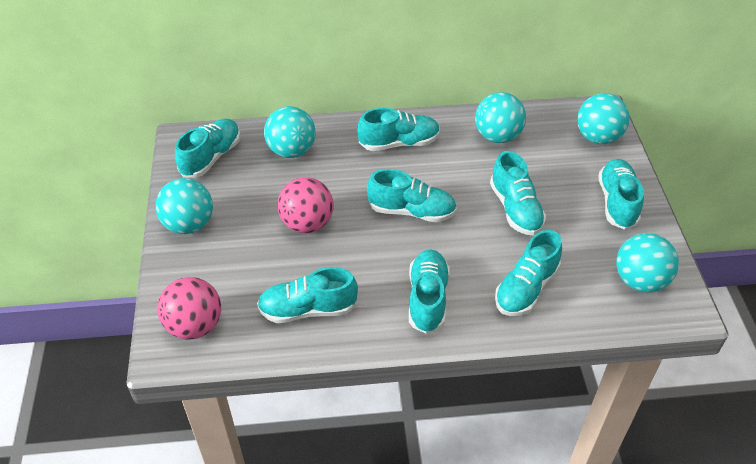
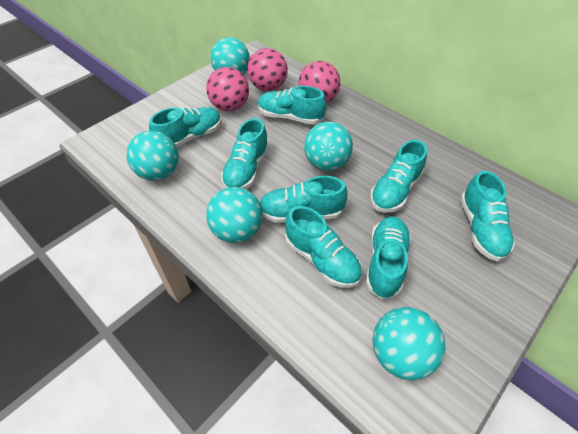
pink ball: [157,277,221,339] [277,177,334,233] = 2 -> [206,67,249,111] [247,48,288,91] [299,61,340,103] = 3

